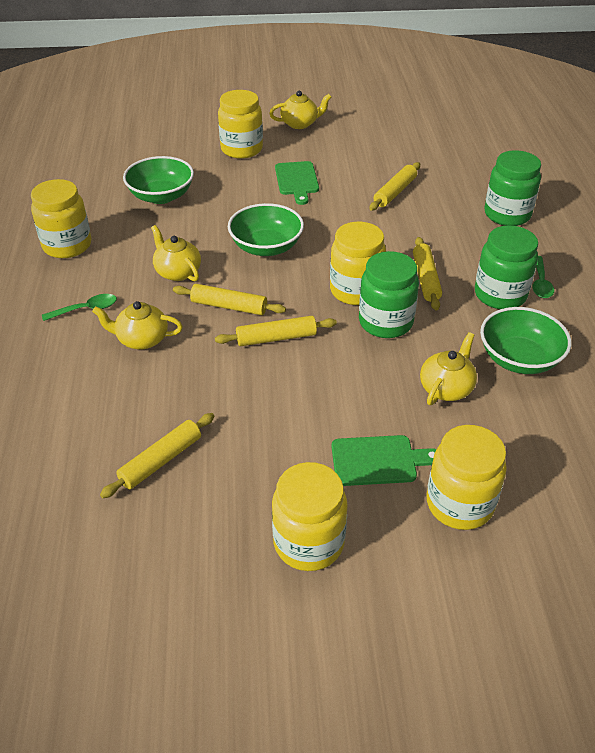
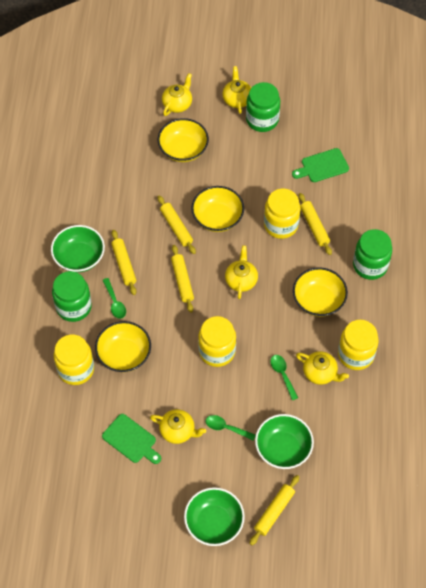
green spoon: [42,294,117,321] [532,256,554,298] = 2 -> [103,278,126,319] [205,415,256,441] [270,355,298,400] = 3
yellow bowl: none = 0 -> [95,321,151,372] [158,118,209,162] [191,186,244,232] [293,267,348,317] = 4
yellow jar: [31,179,91,258] [218,90,263,159] [272,462,348,571] [330,222,386,305] [426,425,507,530] = 5 -> [54,335,94,385] [198,316,236,367] [264,189,300,239] [338,320,379,370] = 4
yellow teapot: [92,301,183,349] [151,225,201,281] [269,91,332,129] [420,332,477,405] = 4 -> [150,409,206,444] [162,73,192,116] [222,66,251,114] [225,245,258,299] [296,351,349,385] = 5

